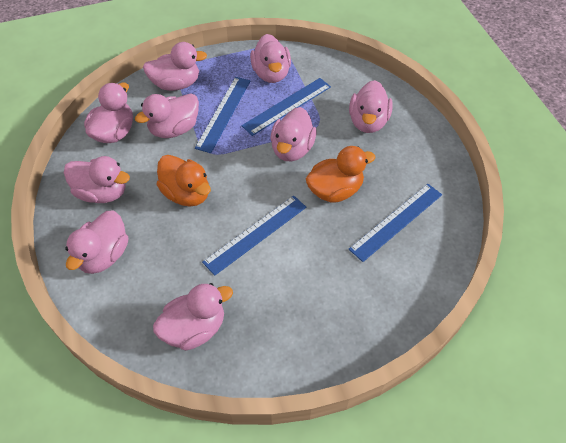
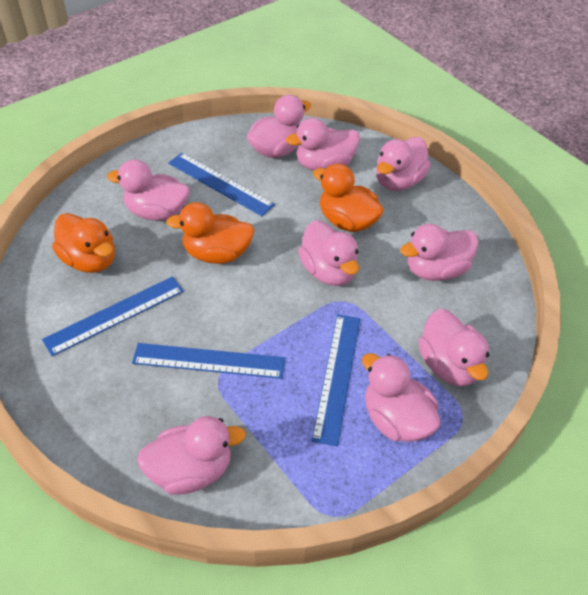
orange duck: [156,155,211,206] [305,146,376,203] = 2 -> [52,213,115,273] [166,202,254,264] [313,164,384,232] = 3

